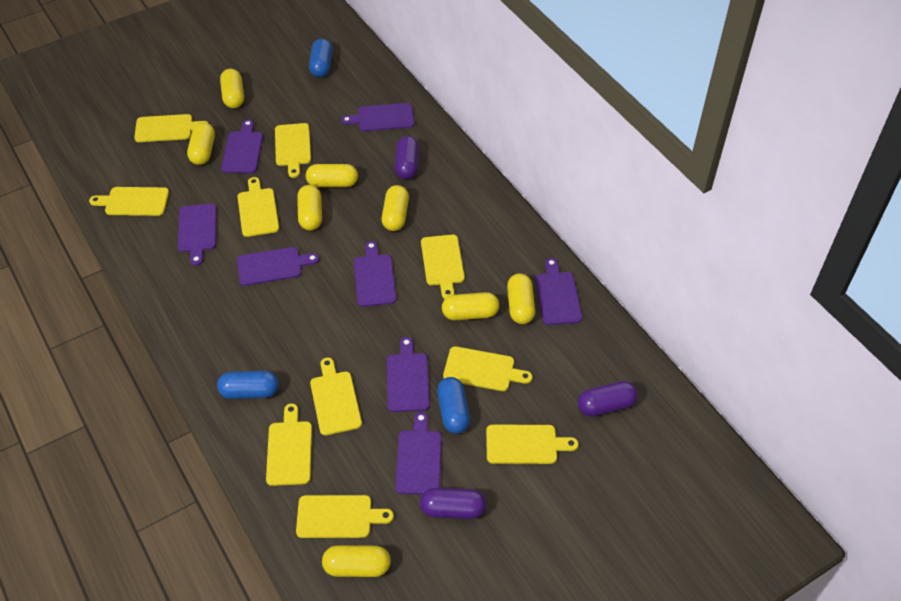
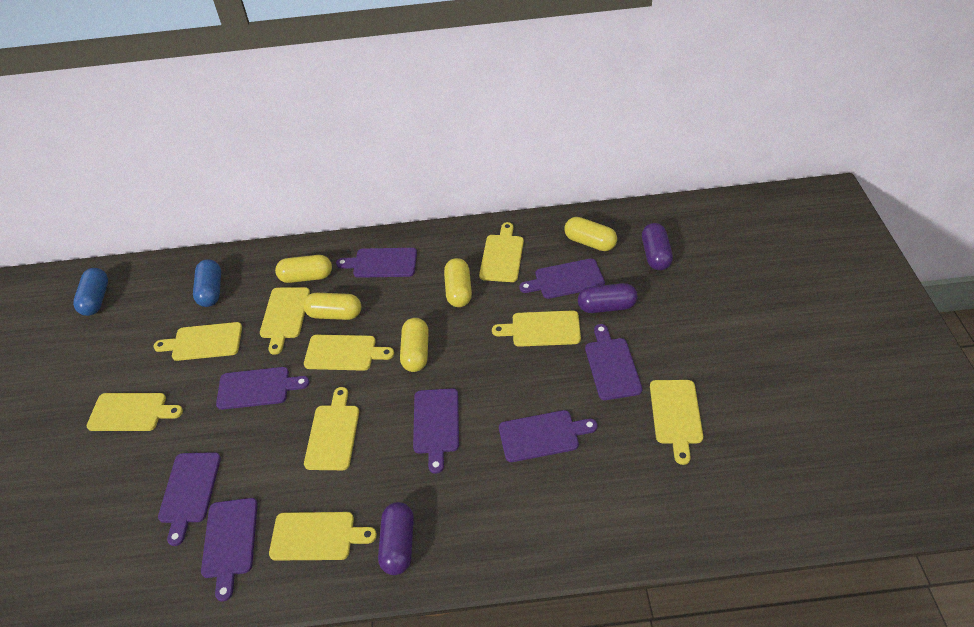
blue capsule: [217,371,279,399] [309,39,333,77] [437,377,470,434] = 3 -> [73,268,108,316] [193,259,221,307] = 2
yellow capsule: [187,122,215,165] [220,69,244,108] [297,185,322,231] [306,164,358,187] [322,545,391,577] [381,185,409,231] [442,292,499,320] [507,273,535,324] = 8 -> [275,255,332,283] [303,293,361,320] [400,318,429,372] [444,258,472,307] [565,217,617,251] = 5
yellow cutting board: [89,187,169,216] [134,114,208,142] [237,177,279,237] [266,403,312,486] [275,123,311,178] [296,495,394,538] [310,358,362,435] [421,235,465,299] [443,346,532,391] [486,425,579,464] = 10 -> [87,393,183,431] [153,322,242,361] [260,287,310,355] [269,512,377,560] [304,335,394,371] [304,387,359,470] [479,222,524,282] [492,310,581,347] [650,380,703,465] = 9

